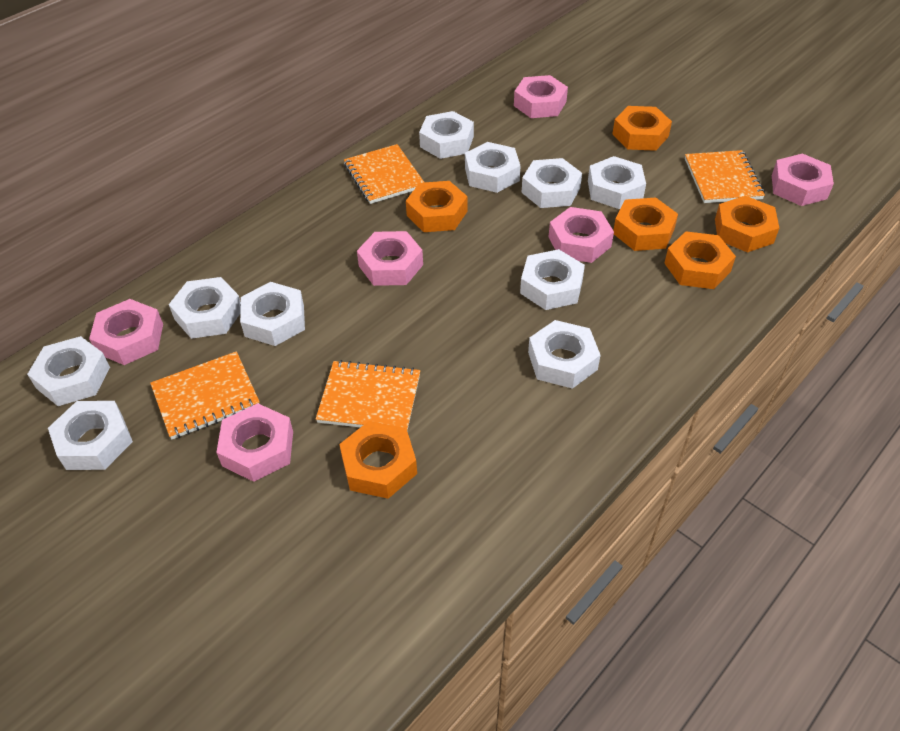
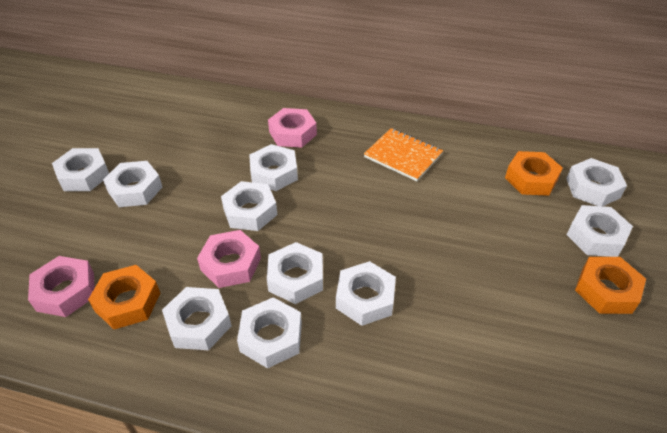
orange notebook: [150,351,260,439] [316,360,420,431] [344,144,424,204] [685,150,765,203] = 4 -> [364,128,443,181] = 1
orange nut: [339,421,417,499] [406,181,467,232] [613,106,672,151] [613,198,678,251] [664,231,736,289] [715,196,779,253] = 6 -> [88,265,160,329] [505,151,563,196] [575,257,646,314] = 3
pink nut: [89,299,163,365] [216,403,293,482] [357,231,423,286] [514,75,568,118] [549,207,614,263] [772,154,834,206] = 6 -> [28,256,95,317] [197,230,261,288] [268,108,317,148] = 3

